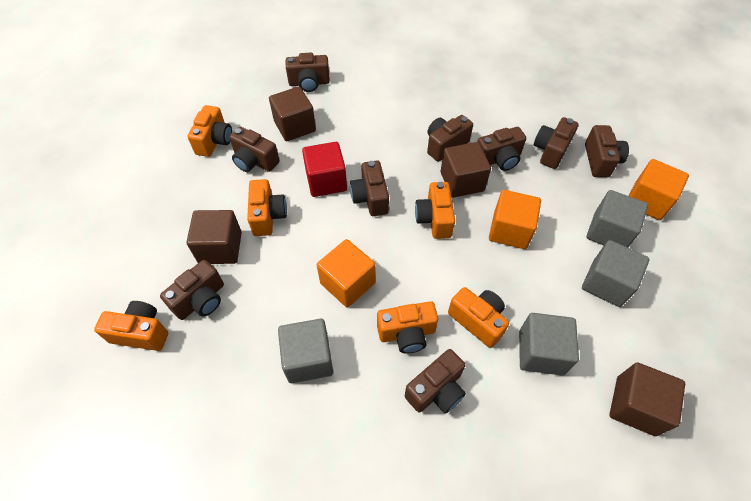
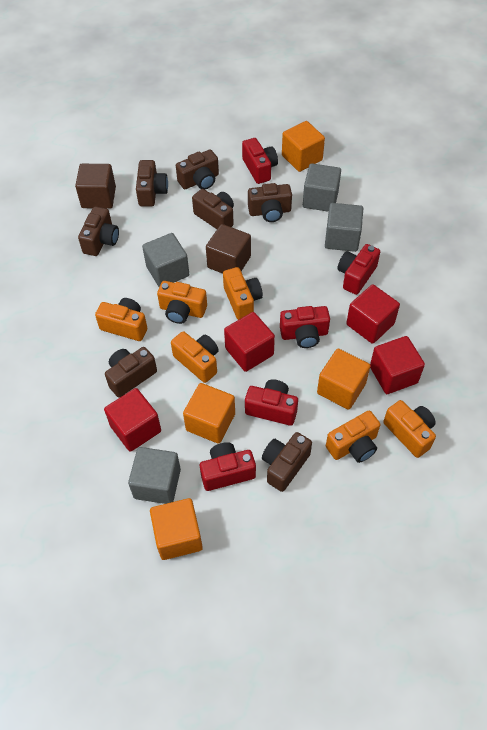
brown camera: [160,260,224,320] [229,127,280,172] [286,53,330,92] [350,160,389,216] [405,349,466,414] [427,115,473,162] [477,127,526,171] [534,117,579,169] [585,125,629,177] = 9 -> [78,207,119,256] [105,347,157,398] [136,160,168,206] [176,150,219,190] [192,189,234,229] [248,183,292,222] [262,432,312,492] = 7
brown cube: [187,210,242,264] [269,87,316,141] [441,142,491,198] [609,363,685,436] = 4 -> [75,164,116,209] [206,224,251,274] = 2
orange cube: [317,239,376,308] [489,190,541,249] [629,159,689,220] = 3 -> [150,498,203,560] [183,383,235,444] [282,121,325,172] [317,349,370,410] = 4
red camera: none = 0 -> [200,442,256,491] [242,138,278,184] [245,379,298,426] [280,306,330,348] [337,244,380,295] = 5
red cube: [302,142,347,197] = 1 -> [104,388,161,452] [224,312,275,372] [346,284,400,344] [370,336,425,394] = 4

